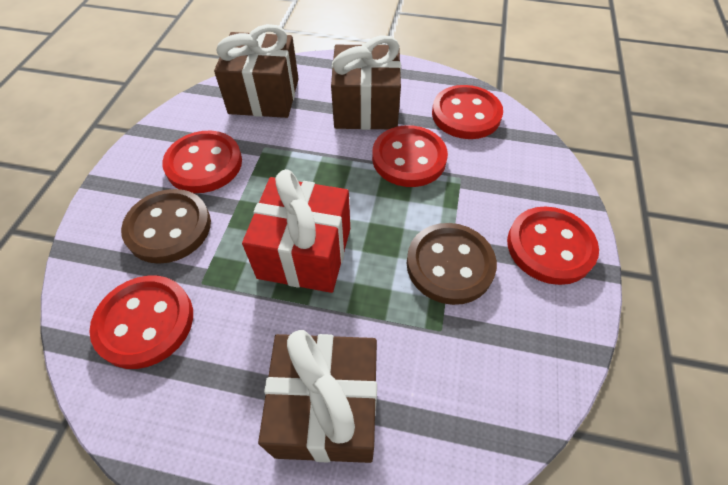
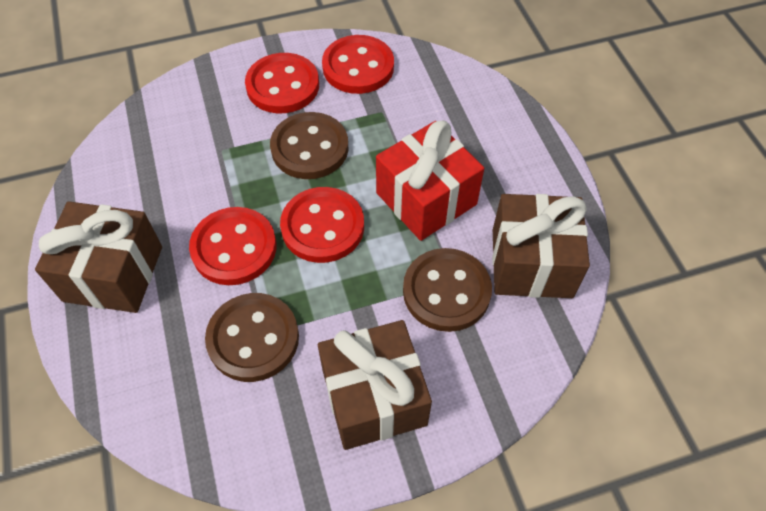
brown button: [121,189,211,264] [407,223,497,305] = 2 -> [205,293,299,382] [270,112,348,179] [403,248,492,332] = 3
red button: [89,275,193,369] [162,131,242,193] [372,125,448,187] [432,85,503,139] [507,206,599,285] = 5 -> [189,207,276,285] [245,53,319,113] [280,187,364,263] [322,35,394,94] = 4

